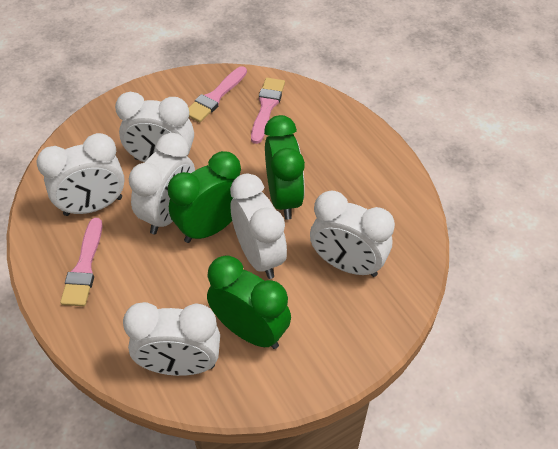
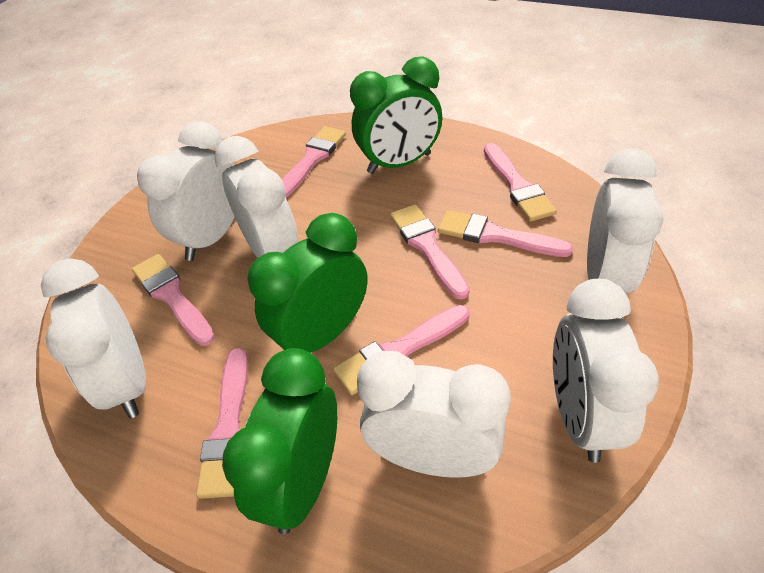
pink brush: [60,218,102,306] [189,66,247,122] [251,78,285,144] = 3 -> [132,254,215,346] [196,348,248,499] [282,126,346,198] [333,305,469,395] [390,204,470,300] [438,210,573,257] [484,143,557,222] = 7

